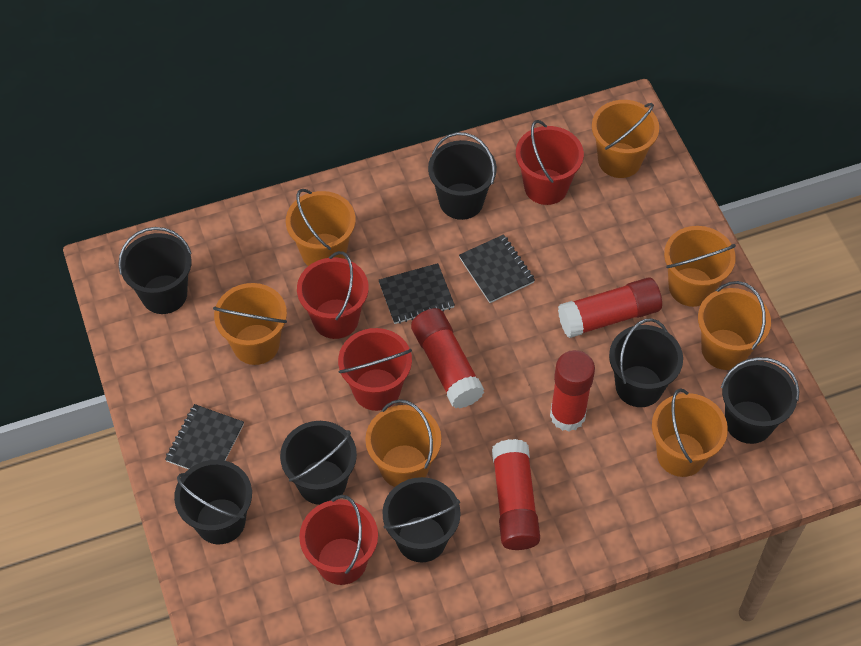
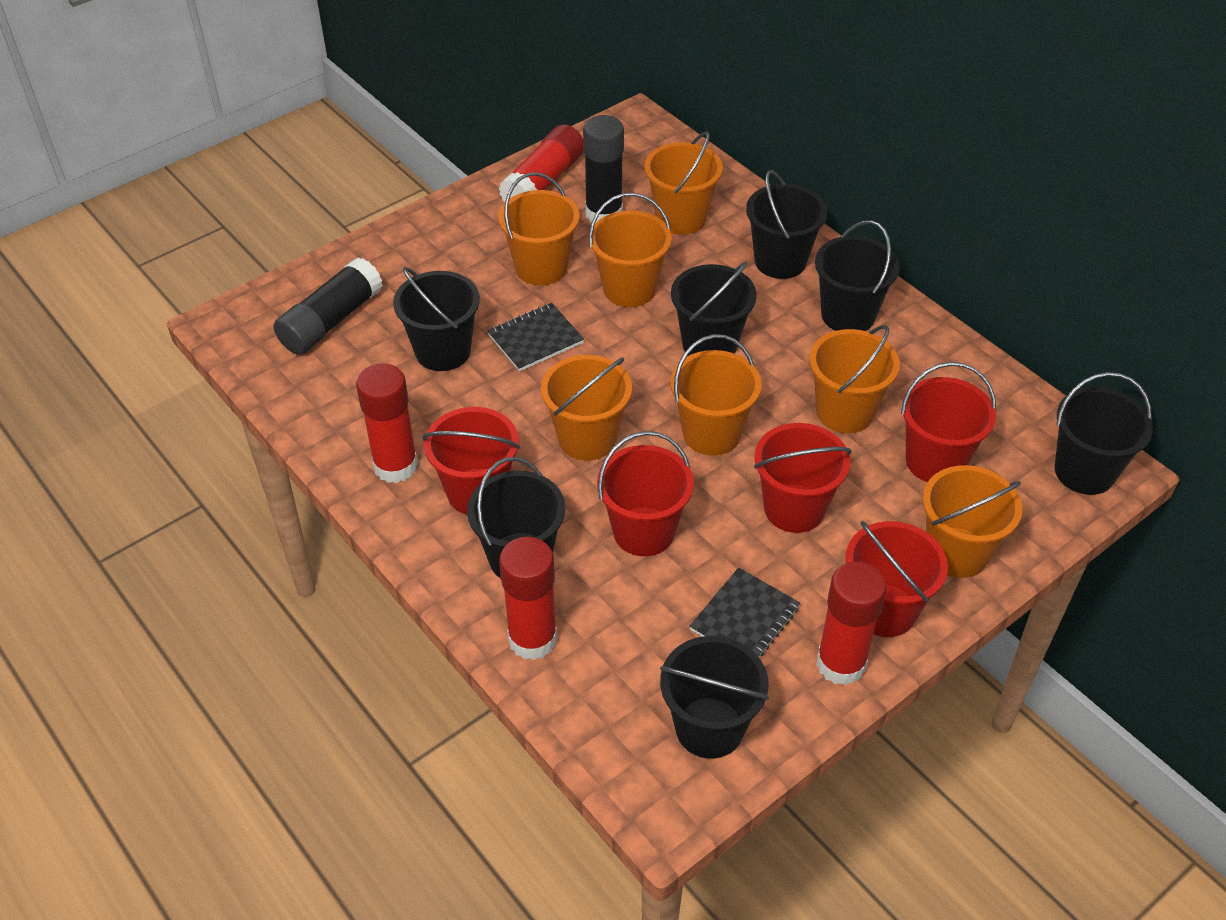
black glue stick: none = 0 -> [273,257,383,355] [583,115,624,223] = 2
black notebook: [165,404,244,469] [378,263,455,324] [459,234,535,303] = 3 -> [488,303,584,372] [690,567,800,657] = 2
red bucket: [297,251,369,339] [299,495,378,585] [338,328,412,411] [516,120,584,205] = 4 -> [422,407,520,515] [597,431,694,556] [754,423,852,533] [845,521,948,637] [901,362,996,482] = 5

